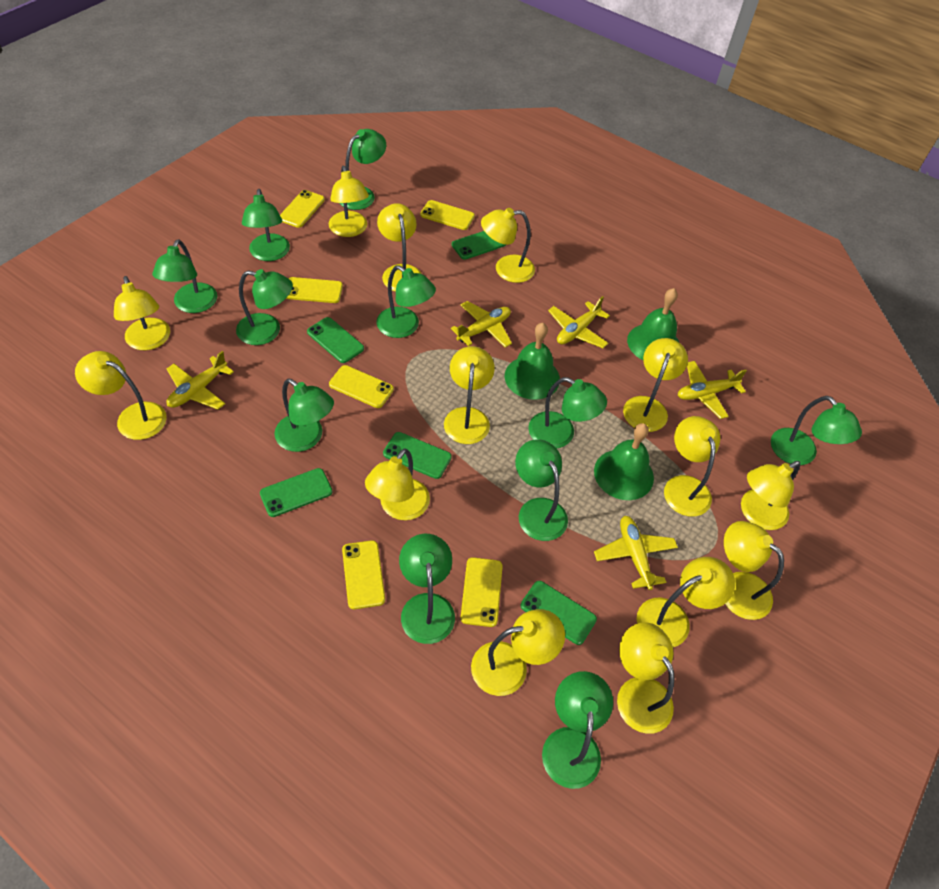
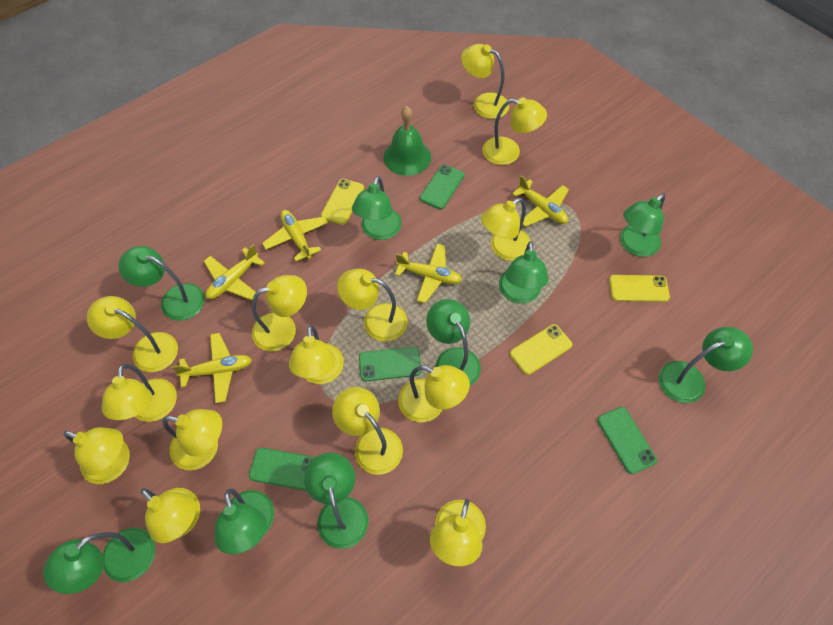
green bell: [505,323,560,400] [594,423,654,500] [627,288,679,360] = 3 -> [383,106,431,176] = 1
green lamp: [152,239,217,313] [236,269,293,345] [242,189,290,261] [274,378,334,452] [339,129,386,210] [376,265,436,338] [399,534,455,644] [515,439,568,541] [528,377,607,448] [542,671,613,789] [771,396,862,465] = 11 -> [43,528,155,594] [119,246,205,321] [214,489,274,554] [304,453,368,549] [352,176,402,240] [426,299,481,386] [499,241,549,303] [620,193,665,257] [659,327,753,403] = 9
green phone: [260,468,332,517] [307,317,364,363] [383,432,452,479] [452,231,506,260] [521,581,597,645] = 5 -> [249,448,316,491] [359,347,421,381] [420,164,464,209] [597,407,657,474] = 4
yellow phone: [280,190,325,228] [286,277,343,303] [329,365,394,408] [342,540,385,609] [420,200,475,230] [460,557,503,627] = 6 -> [321,179,364,225] [510,324,573,375] [609,275,670,302] = 3

